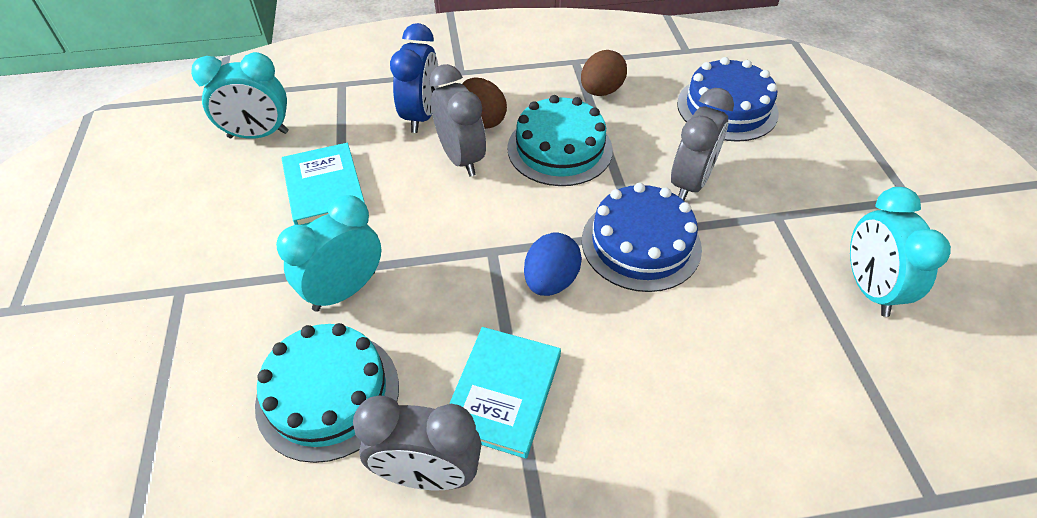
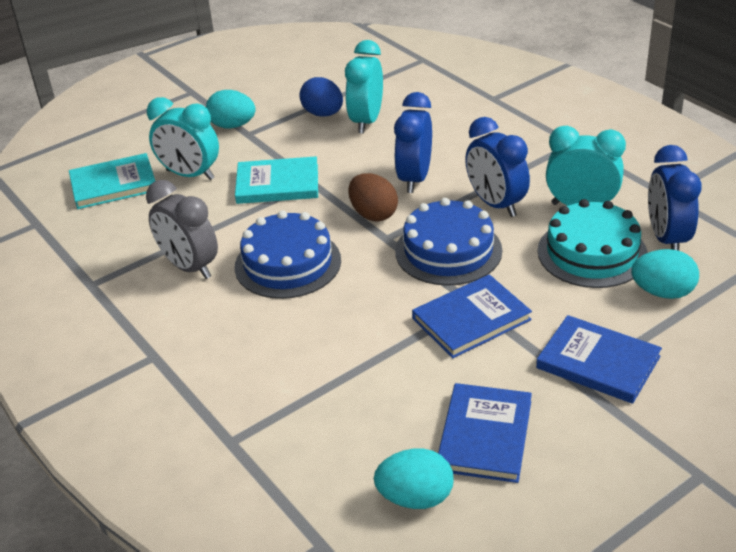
blue book: none = 0 -> [412,274,532,358] [438,383,532,483] [536,315,662,404] = 3
blue clock: [390,23,439,133] = 1 -> [394,92,432,193] [465,117,530,217] [648,145,702,251] = 3
brown egg: [462,78,507,129] [581,50,627,96] = 2 -> [348,173,398,222] = 1
grey clock: [353,396,481,491] [429,64,486,177] [671,88,734,200] = 3 -> [146,180,218,279] = 1
turquoise cake: [255,323,399,463] [507,95,613,186] = 2 -> [537,199,648,288] = 1
turquoise egg: none = 0 -> [206,90,256,129] [374,448,454,509] [631,249,699,299] = 3

